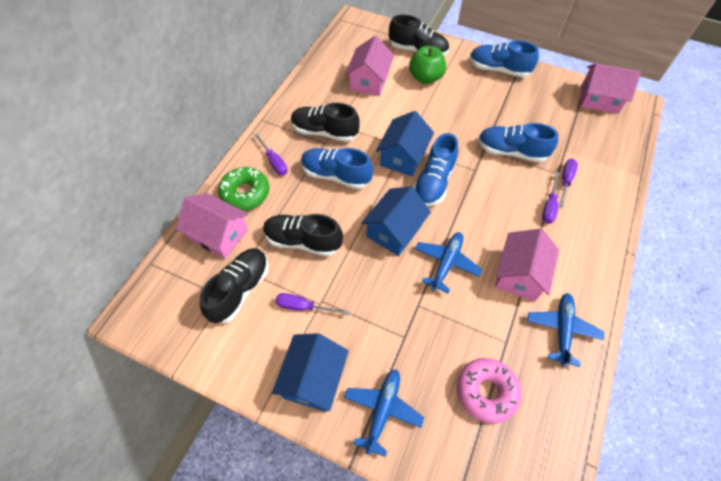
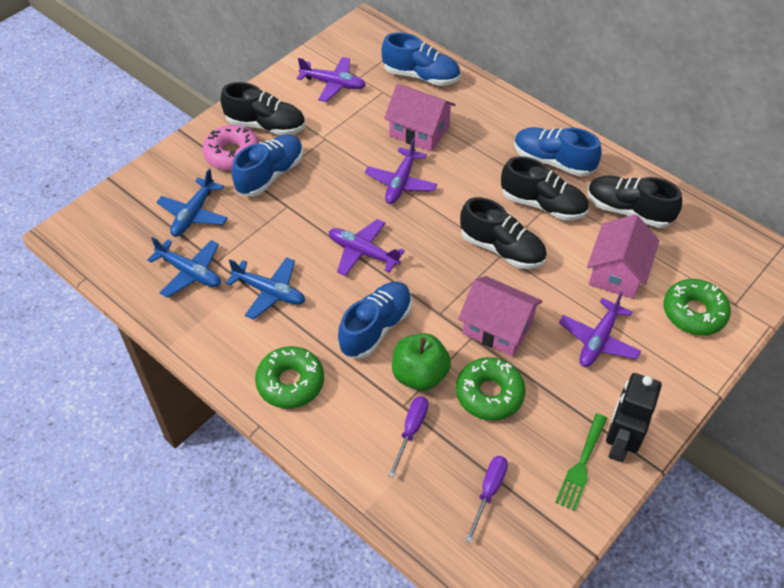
black robot: none = 0 -> [606,373,662,462] = 1
blue house: [272,333,349,412] [362,186,431,256] [376,111,434,177] = 3 -> none = 0
green donut: [218,167,269,211] = 1 -> [255,346,324,408] [456,357,526,421] [663,279,731,335] = 3
green fork: none = 0 -> [555,413,607,511] = 1
pink house: [176,193,248,259] [345,36,394,96] [495,229,559,301] [581,64,641,114] = 4 -> [384,84,456,152] [458,276,543,357] [587,214,659,299] = 3
purple plane: none = 0 -> [297,57,366,102] [329,219,405,276] [364,138,437,204] [559,292,641,367] = 4
purple screwdriver: [254,132,288,175] [276,293,350,315] [542,172,560,224] [559,159,578,209] = 4 -> [388,396,429,478] [465,456,508,543] = 2

